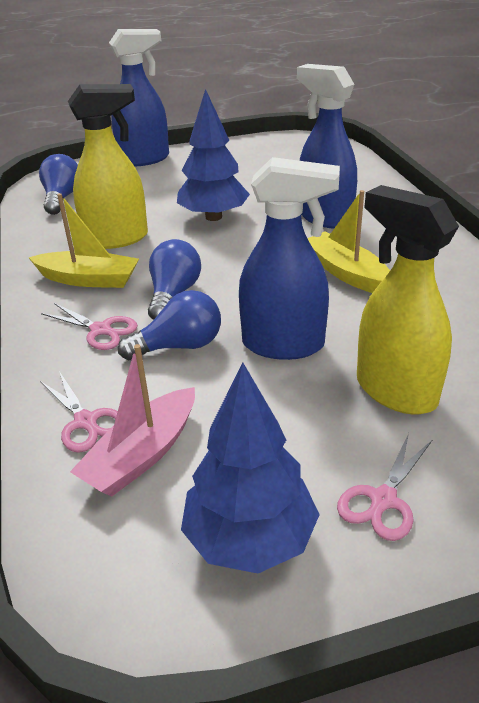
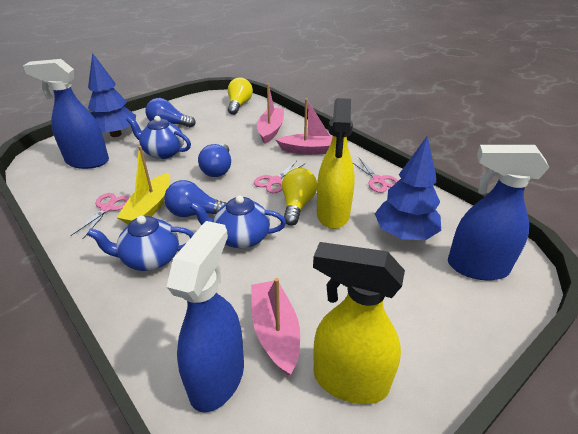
blue teapot: none = 0 -> [87,216,194,271] [126,116,191,159] [190,196,286,248] = 3
pink boat: [70,344,195,497] = 1 -> [251,278,300,375] [257,84,284,144] [276,98,333,155] = 3
yellow boat: [28,193,139,288] [308,190,390,293] = 2 -> [116,146,170,225] = 1
yellow light bulb: none = 0 -> [228,78,253,115] [282,168,317,226] = 2

